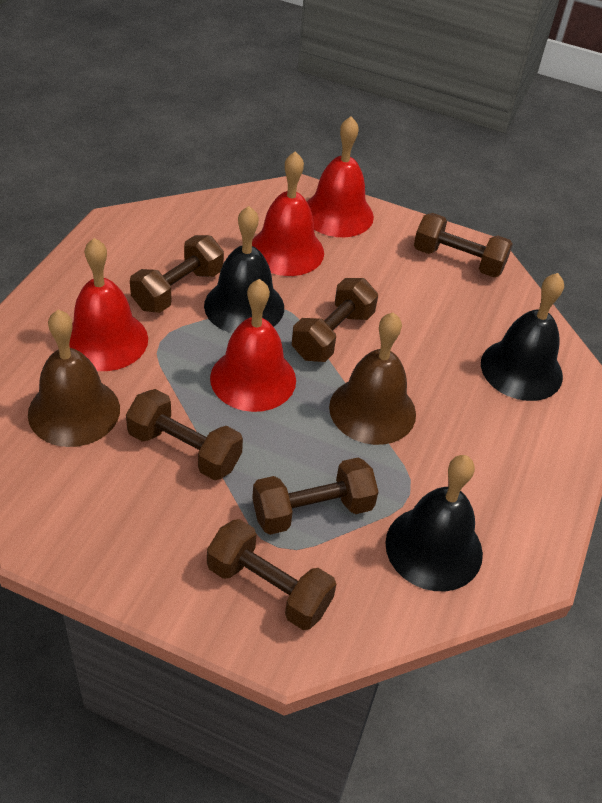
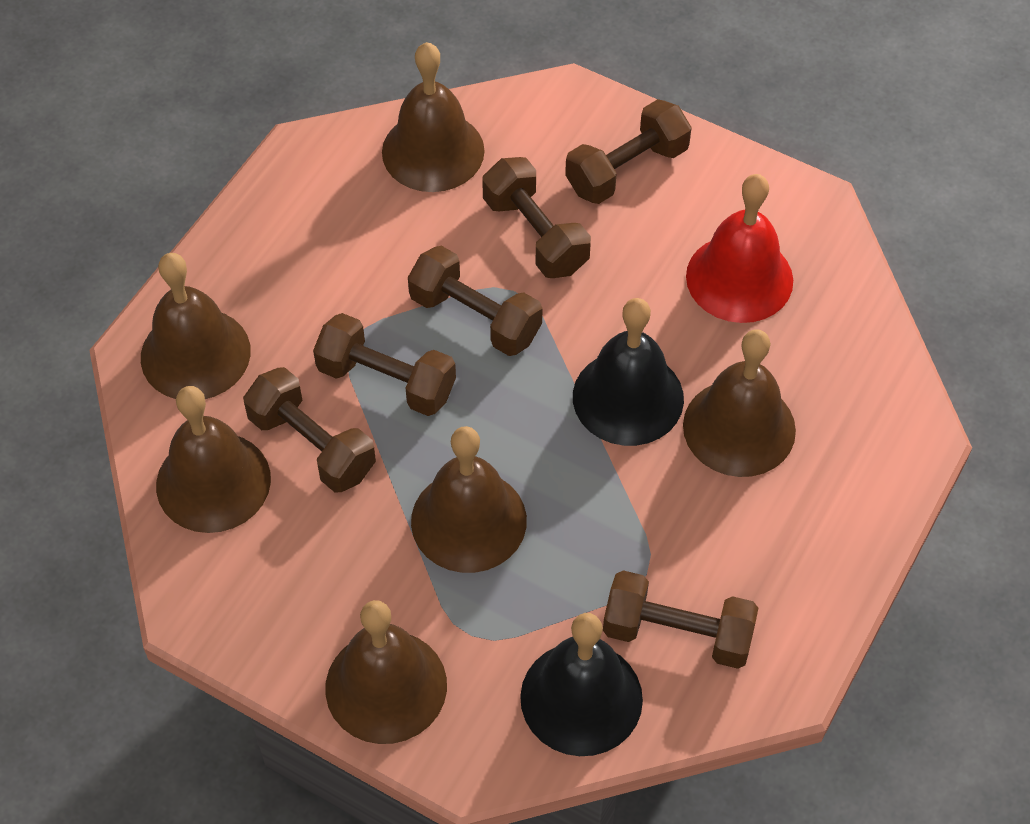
black bell: [204,206,284,333] [385,455,483,591] [481,273,564,401] = 3 -> [520,613,643,756] [573,298,684,446] = 2
brown bell: [28,310,120,447] [329,312,416,445] = 2 -> [141,253,251,399] [156,386,271,533] [325,600,447,744] [382,42,485,192] [411,426,527,573] [683,329,796,477] = 6
red bell: [69,238,148,371] [210,279,296,412] [252,151,324,276] [307,116,374,237] = 4 -> [686,174,793,323] = 1

